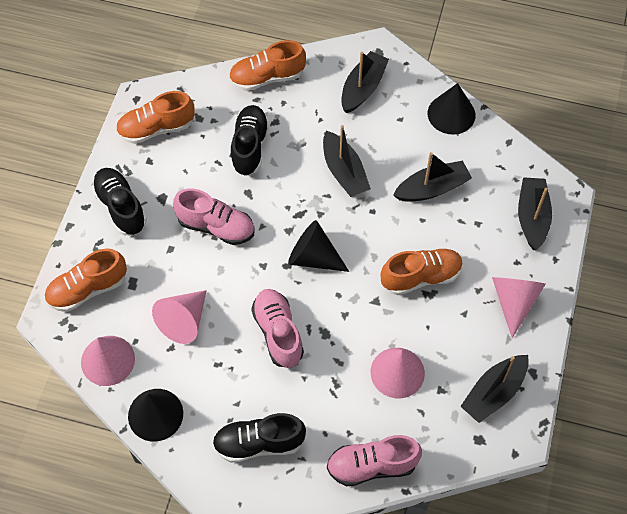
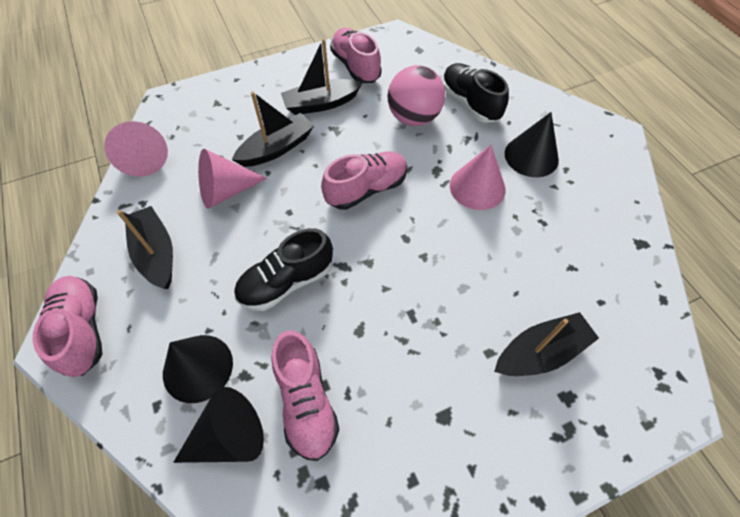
black boat: [323,125,371,197] [341,51,389,113] [393,152,472,202] [460,355,529,423] [518,177,552,250] = 5 -> [117,206,173,289] [232,92,314,167] [281,38,362,115] [494,312,599,376] = 4
black shoe: [92,168,147,235] [212,413,306,463] [231,105,269,176] = 3 -> [234,228,333,311] [442,63,509,123] = 2
orange shoe: [44,248,127,312] [116,91,195,144] [229,40,306,91] [380,248,463,295] = 4 -> none = 0
pink ball: none = 0 -> [388,65,445,126] = 1
pink cone: [81,336,135,386] [152,290,207,344] [371,348,425,398] [492,277,546,338] = 4 -> [104,121,168,177] [198,149,267,209] [450,145,506,210] = 3
pink shoe: [173,189,255,245] [251,289,304,368] [327,435,422,486] = 3 -> [33,276,102,377] [271,330,340,461] [321,152,407,210] [330,28,382,83] = 4

